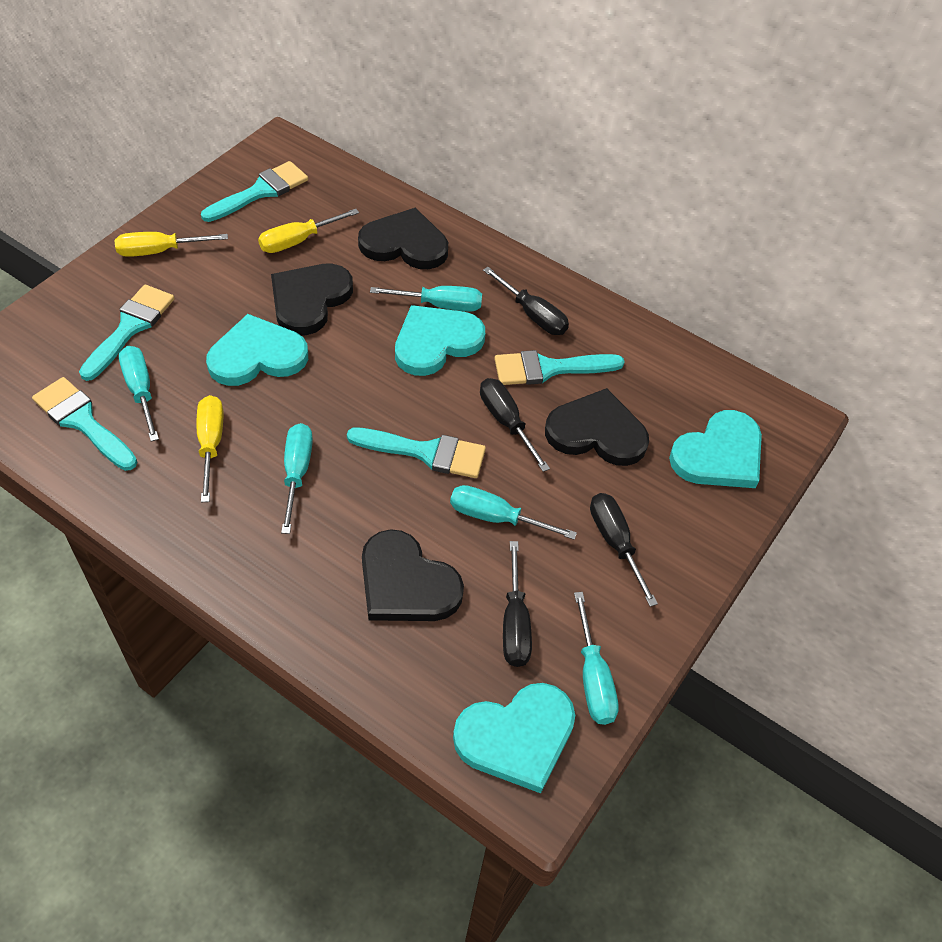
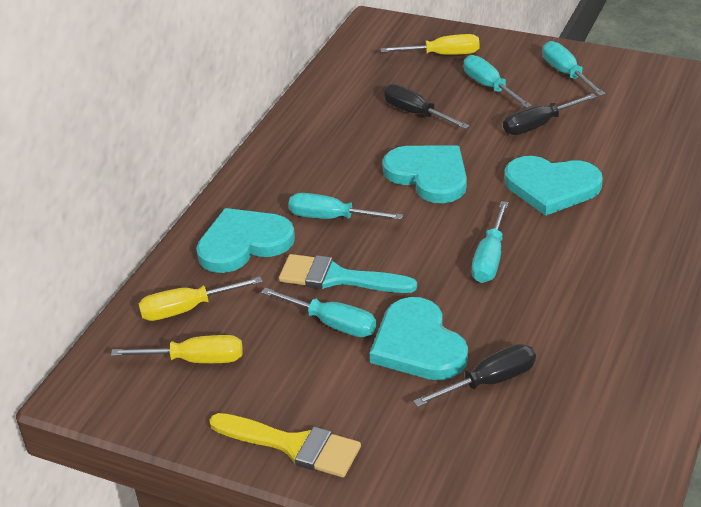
black heart: [271,264,353,335] [358,208,448,269] [362,529,464,621] [545,388,649,466] = 4 -> none = 0
black screwdriver: [480,378,550,472] [483,267,569,335] [503,541,532,667] [590,493,658,607] = 4 -> [383,84,470,129] [413,344,536,407] [503,93,597,135] = 3
turquoise brush: [32,377,137,471] [79,285,175,381] [201,161,308,222] [347,428,486,478] [494,350,625,385] = 5 -> [279,254,417,293] = 1
yellow brush: none = 0 -> [209,413,361,477] = 1

